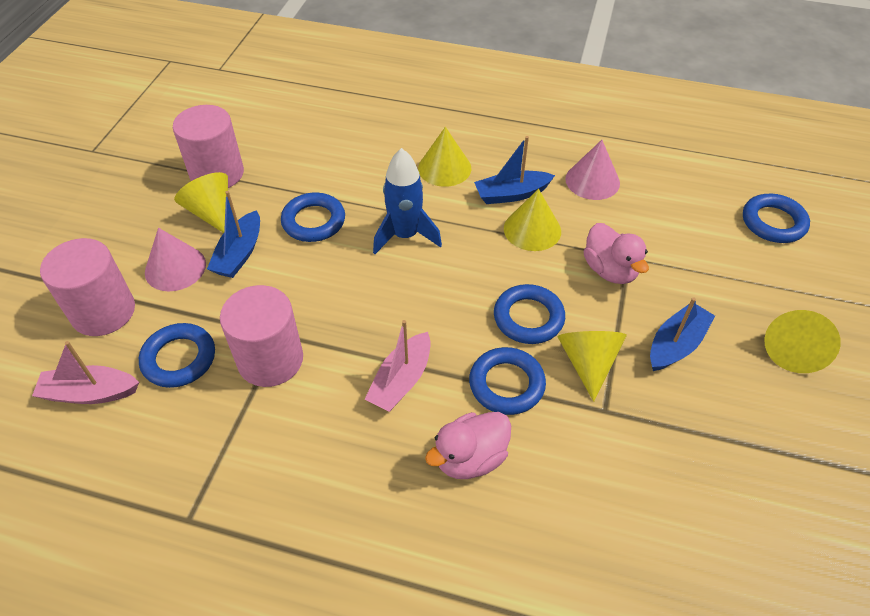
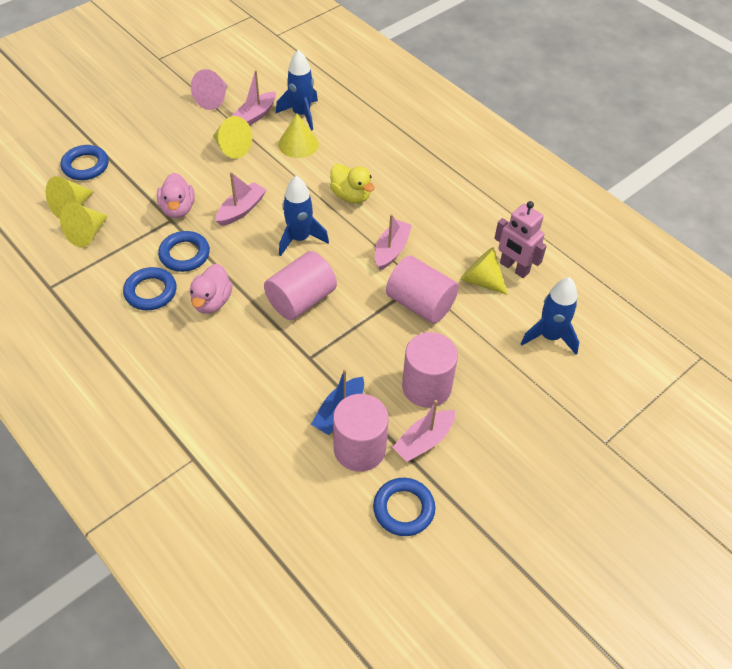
blue boat: [207,191,260,278] [474,136,555,204] [650,297,715,371] = 3 -> [311,369,364,435] = 1
blue ring: [139,323,215,388] [281,192,345,242] [469,347,546,415] [494,284,565,344] [743,194,810,243] = 5 -> [61,145,109,180] [123,267,176,310] [158,231,210,272] [373,478,435,536] = 4
blue rocket: [373,148,442,254] = 1 -> [276,50,318,131] [279,176,329,256] [521,277,579,355] = 3
pink boat: [32,341,139,404] [364,320,431,412] = 2 -> [216,172,266,226] [231,70,276,126] [375,214,412,270] [392,400,455,462] = 4
pink cone: [145,228,206,291] [565,140,620,200] = 2 -> [191,69,227,110] = 1
pink cylinder: [40,238,135,336] [173,105,244,188] [220,285,303,387] = 3 -> [264,251,337,320] [333,394,389,472] [386,256,459,324] [402,332,458,408] = 4
pink robot: none = 0 -> [494,201,547,278] = 1
yellow duck: none = 0 -> [330,164,375,203] = 1

